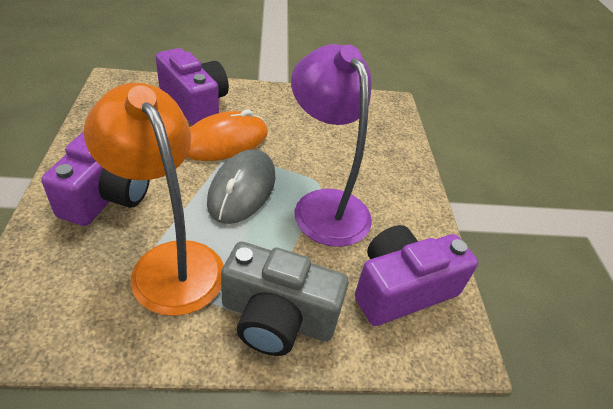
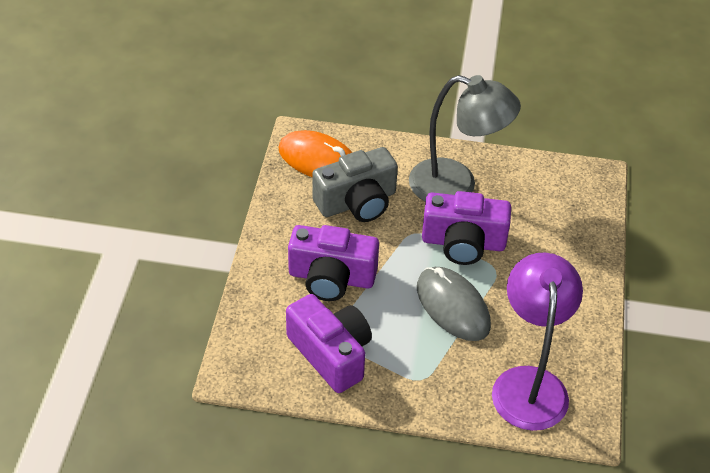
grey lamp: none = 0 -> [409,75,521,202] = 1
orange lamp: [84,83,224,316] = 1 -> none = 0

